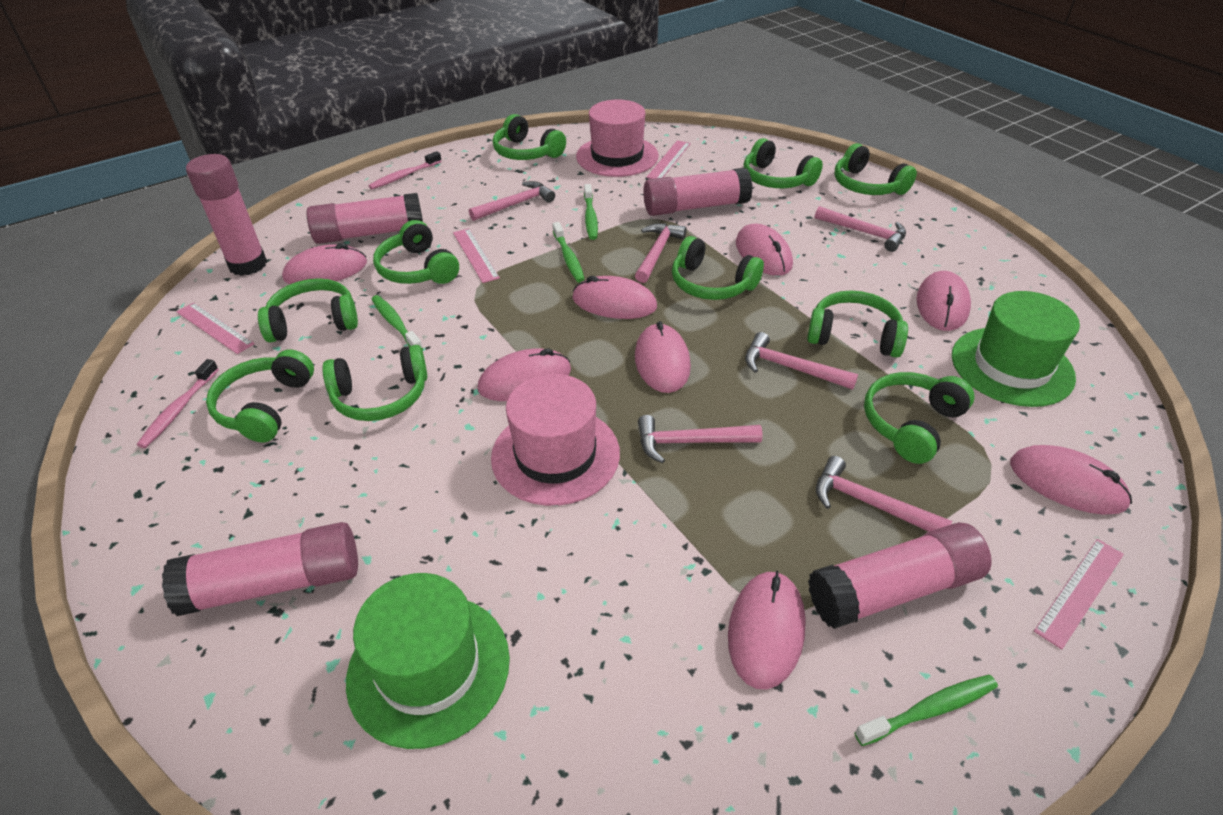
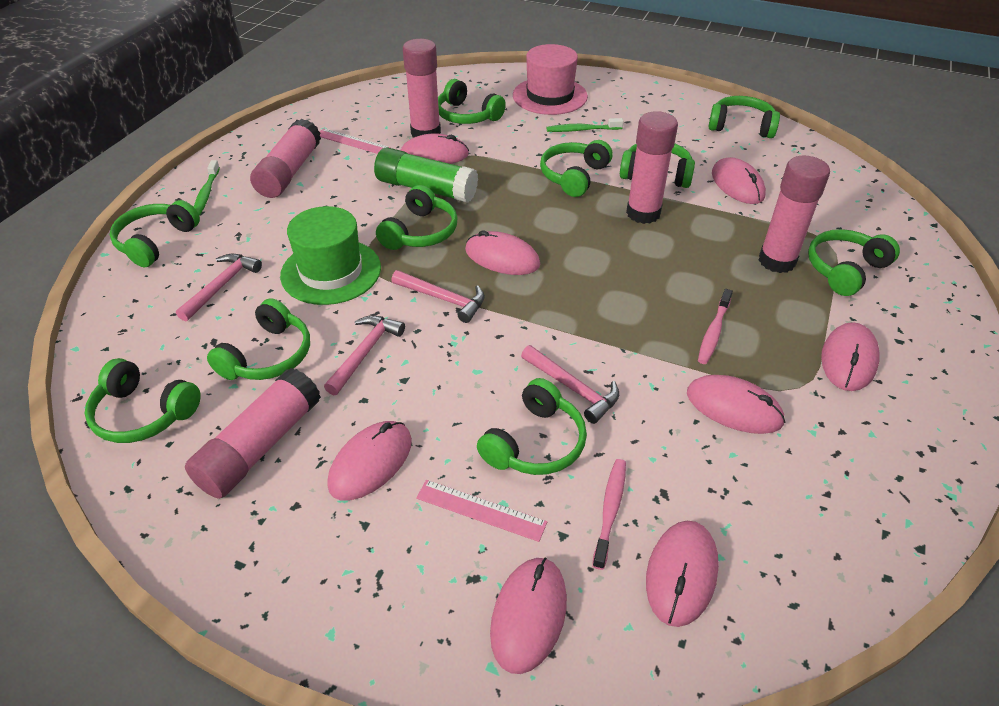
green glue stick: none = 0 -> [374,147,478,203] = 1
green hat: [346,573,510,749] [952,291,1080,407] = 2 -> [280,206,381,305] = 1
green toothbrush: [371,295,423,350] [553,222,585,282] [584,184,598,240] [854,675,998,746] = 4 -> [194,160,220,216] [547,118,623,132] = 2
pink hammer: [469,181,555,221] [635,223,687,283] [638,415,763,463] [745,332,858,390] [815,206,906,252] [816,456,952,532] = 6 -> [176,254,262,322] [324,315,405,395] [391,270,485,323] [521,345,619,424] = 4
pink hat: [491,374,620,506] [576,99,659,177] = 2 -> [513,44,588,115] = 1
pink ruler: [177,302,255,354] [453,228,500,283] [646,140,691,179] [1034,539,1124,650] = 4 -> [320,128,391,154] [416,480,547,542] = 2

